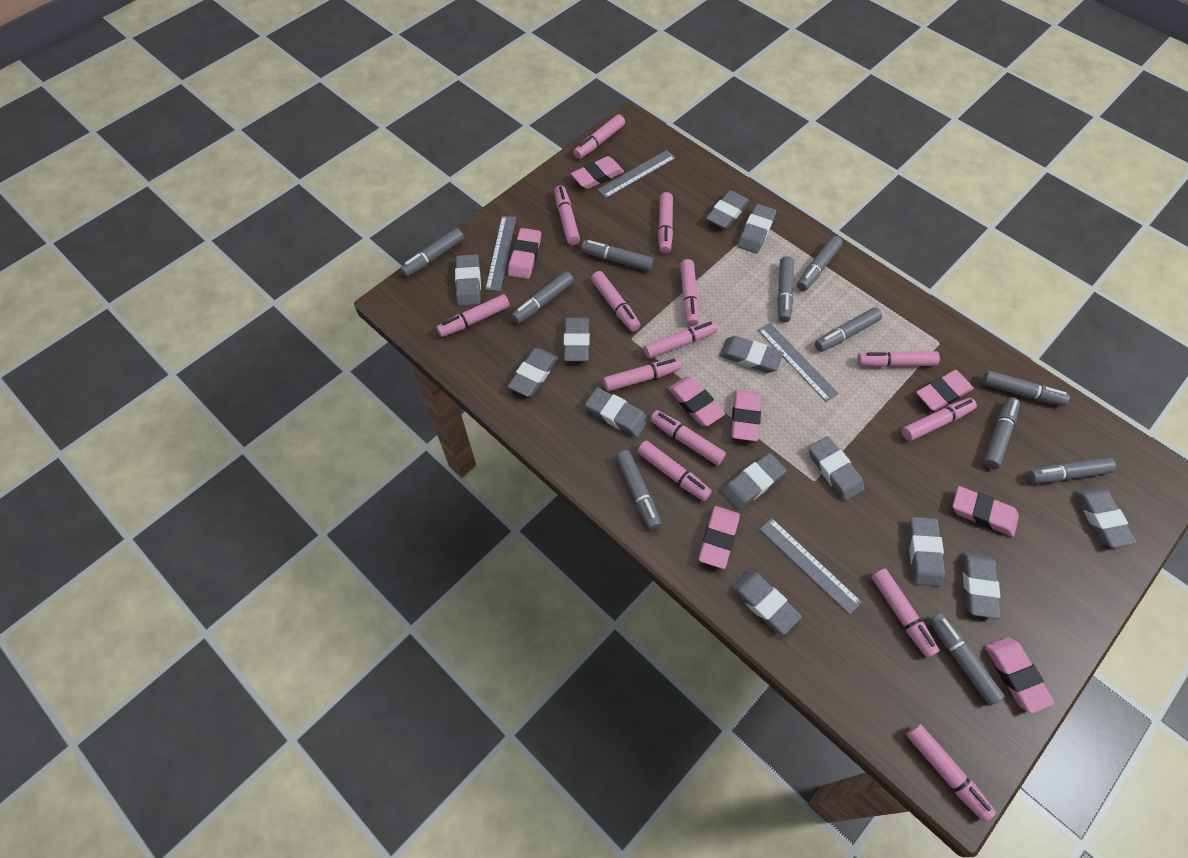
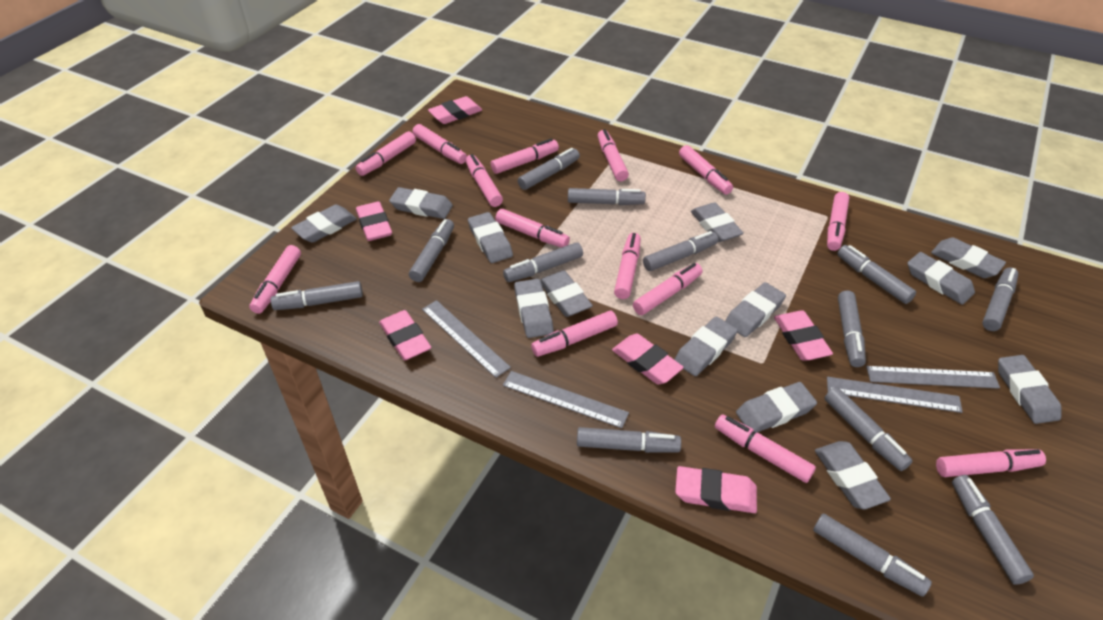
grey marker: [400,228,464,277] [511,271,574,324] [581,240,653,271] [615,450,661,530] [777,256,794,322] [797,236,843,291] [815,307,882,352] [929,613,1005,705] [982,371,1070,406] [983,397,1020,469] [1028,457,1116,483] = 11 -> [271,281,363,310] [409,219,454,282] [503,242,583,282] [518,148,580,190] [568,188,646,205] [577,427,681,453] [643,231,718,271] [813,514,932,597] [824,387,912,471] [837,245,916,304] [838,291,866,367] [952,475,1034,585] [982,267,1018,331] = 13
pink eraser: [508,228,541,279] [571,156,624,189] [668,377,725,426] [699,506,740,569] [731,390,761,441] [916,370,974,411] [953,486,1019,537] [985,637,1055,714] = 8 -> [356,201,392,241] [379,310,431,360] [428,96,482,124] [612,334,684,384] [675,466,757,513] [774,310,833,361] = 6

